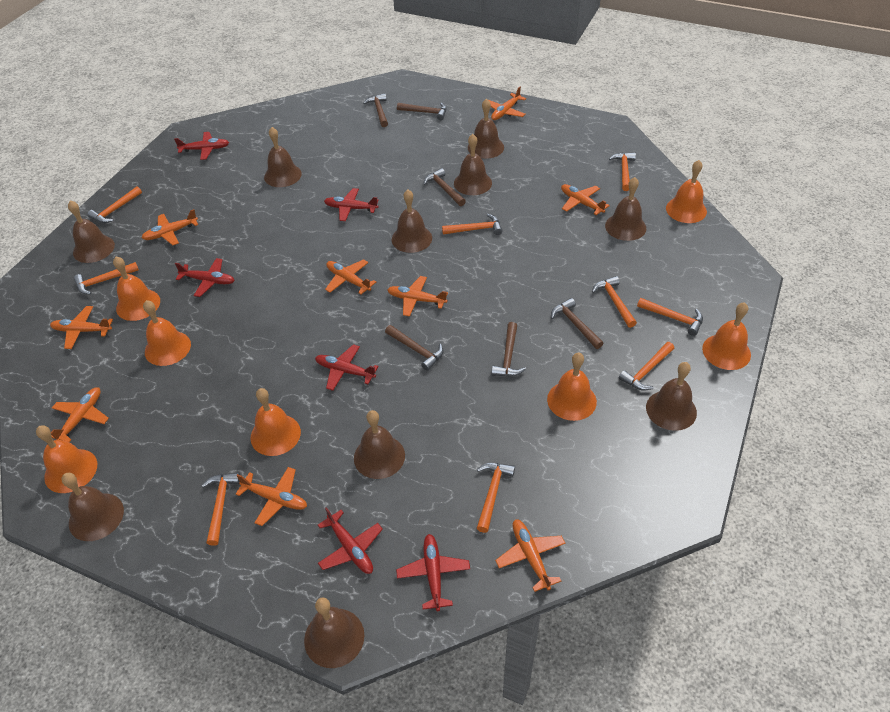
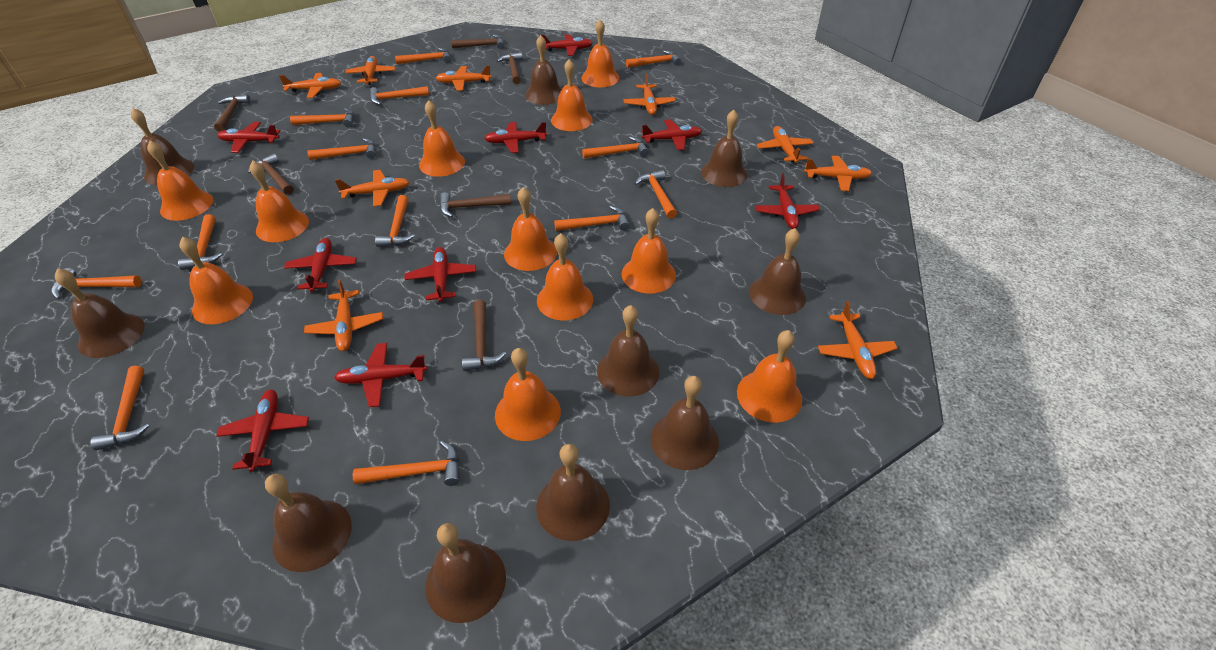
orange bell: [36,425,97,493] [113,257,160,321] [143,300,191,366] [251,388,301,456] [547,353,597,421] [666,160,707,223] [702,302,751,370] = 7 -> [147,141,213,221] [179,237,253,324] [250,161,309,242] [419,100,465,177] [495,348,561,441] [504,187,557,271] [537,233,593,320] [551,59,593,131] [581,20,620,87] [622,208,676,294] [737,330,802,423] = 11
orange hammer: [74,262,139,295] [88,187,142,223] [201,473,240,546] [442,214,502,235] [477,463,515,533] [592,276,637,328] [609,153,636,191] [619,342,674,391] [637,298,703,336] = 9 -> [52,268,141,299] [91,366,149,451] [178,214,222,270] [290,108,354,127] [307,138,376,160] [353,441,460,486] [369,86,429,105] [375,195,415,247] [395,48,451,64] [554,206,630,231] [582,136,649,159] [626,50,681,68] [634,170,677,218] = 13
red plane: [174,132,229,160] [175,258,235,297] [315,344,379,391] [318,507,383,574] [324,188,379,221] [396,534,470,611] = 6 -> [216,390,309,472] [217,122,281,153] [284,238,357,292] [334,343,427,407] [405,247,476,302] [484,122,547,153] [541,34,593,56] [642,119,702,150] [755,173,820,229] = 9

